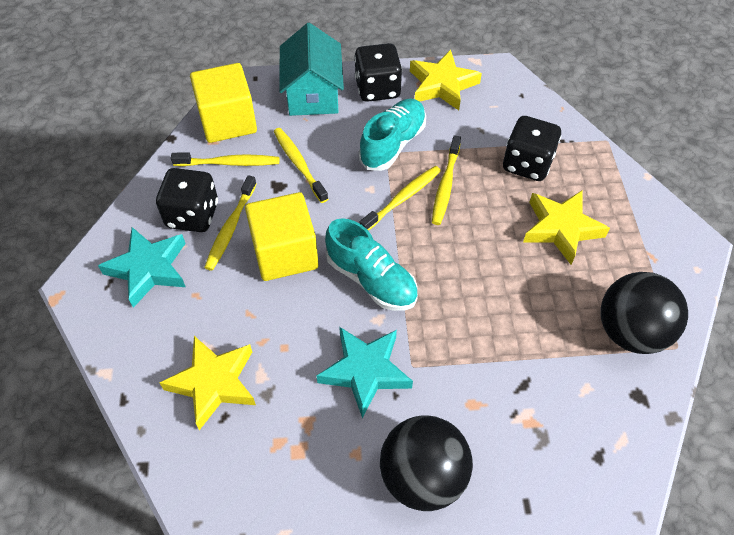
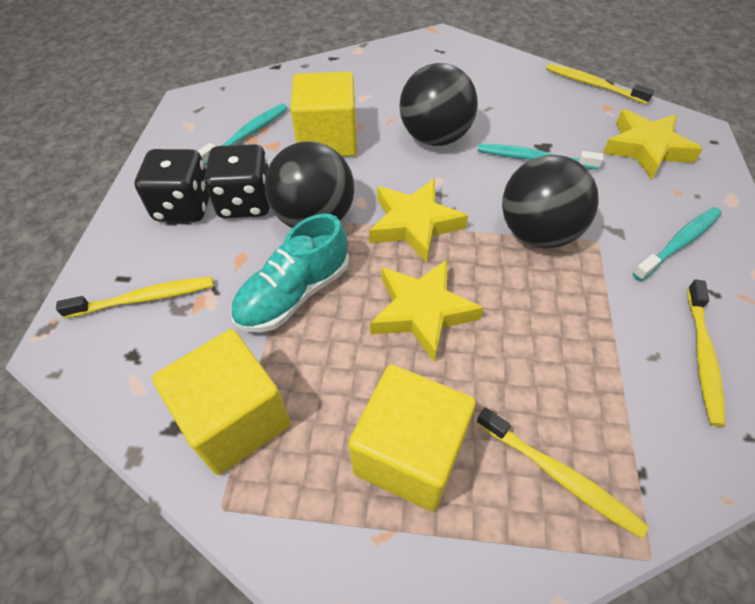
black ball: [380,415,473,511] [600,272,688,354] = 2 -> [265,141,354,228] [399,63,478,146] [502,155,599,248] = 3
black dice: [156,168,218,232] [354,43,402,102] [503,116,561,181] = 3 -> [135,149,210,222] [204,144,270,218] = 2
turquoise house: [280,23,344,116] = 1 -> none = 0
turquoise shoe: [325,218,418,311] [359,99,426,171] = 2 -> [230,214,349,332] = 1
turquoise star: [98,227,186,308] [316,327,413,418] = 2 -> none = 0
turquoise toothbrush: none = 0 -> [198,104,288,165] [478,144,604,170] [633,207,722,281] = 3
yellow cube: [190,63,257,143] [245,192,319,281] = 2 -> [152,329,291,475] [291,71,357,157] [348,365,476,511] = 3
yellow toothbrush: [171,152,279,166] [204,175,257,271] [274,128,328,203] [359,166,441,230] [432,135,461,225] = 5 -> [56,277,213,318] [476,408,649,538] [546,64,654,104] [687,279,725,427] = 4

